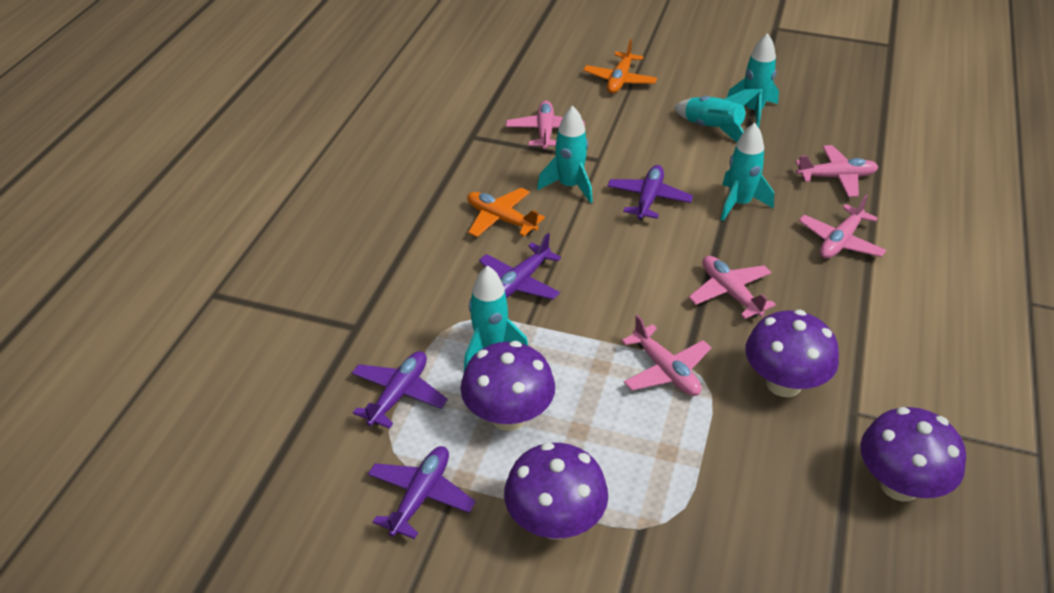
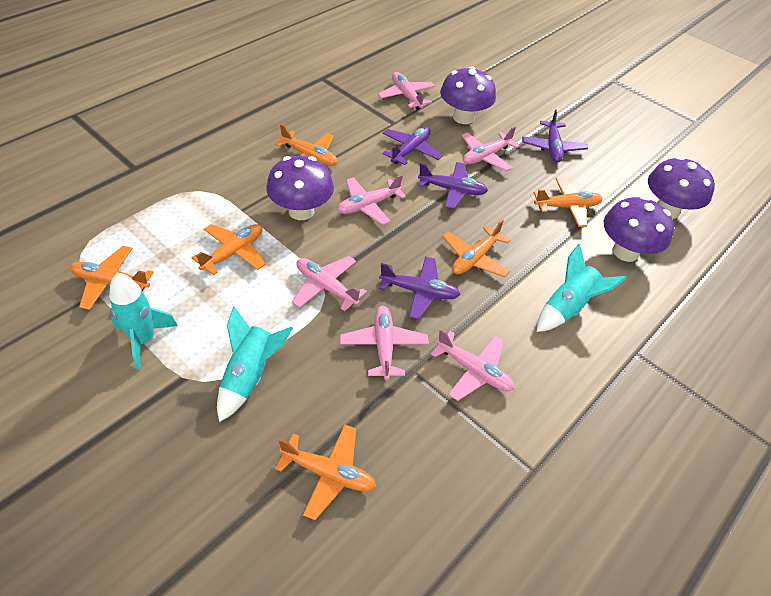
orange plane: [467,188,545,237] [583,39,657,93] = 2 -> [70,246,154,310] [192,224,265,275] [275,124,338,166] [275,425,376,520] [442,219,511,277] [533,177,603,227] = 6
pink plane: [506,101,585,151] [622,315,711,396] [689,256,776,319] [795,145,878,197] [799,194,886,259] = 5 -> [292,256,367,311] [337,175,406,225] [340,306,429,380] [378,72,435,110] [431,329,515,401] [462,126,520,172] = 6
turquoise rocket: [464,266,528,371] [537,106,593,203] [673,89,761,142] [721,123,774,221] [727,33,779,128] = 5 -> [109,273,178,370] [217,306,293,422] [537,244,627,332] = 3

